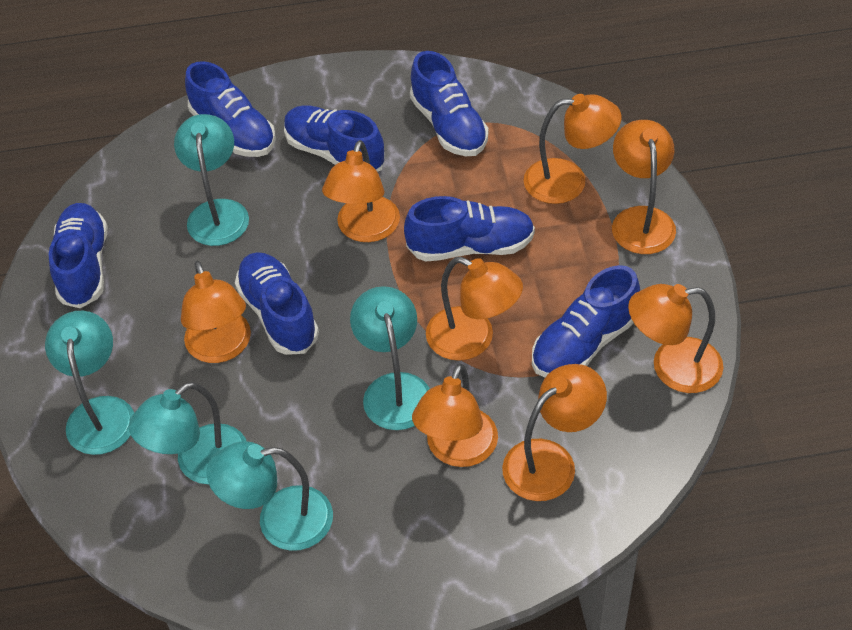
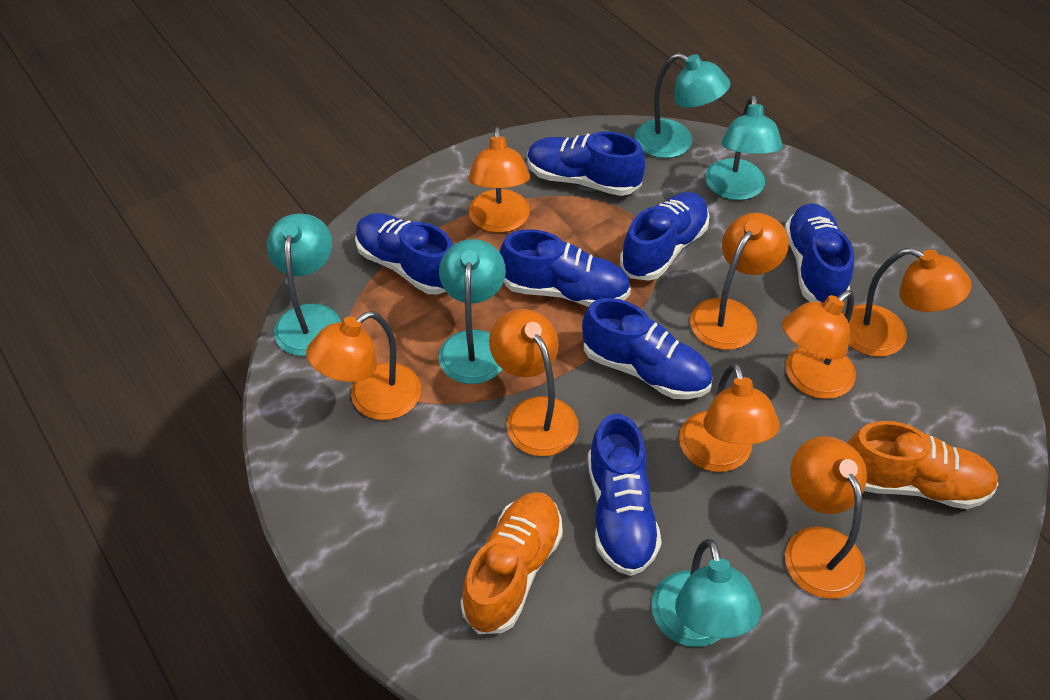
orange shoe: none = 0 -> [461,492,563,634] [847,421,999,509] = 2

